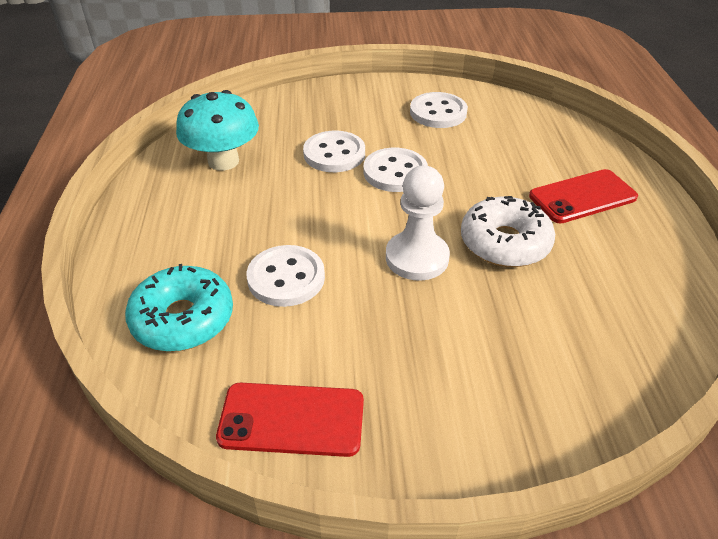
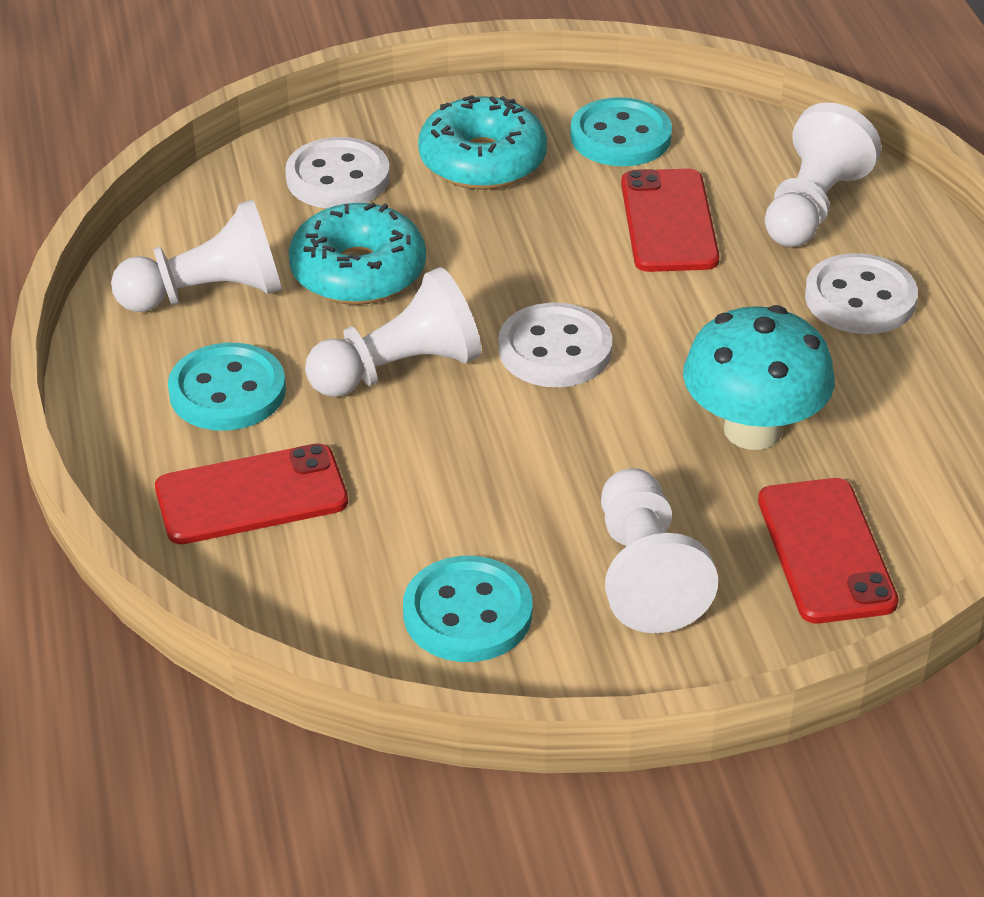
red phone: [216,383,364,457] [529,169,638,224] = 2 -> [155,443,348,544] [621,169,720,272] [758,478,899,624] = 3
turquoise button: none = 0 -> [168,343,286,431] [403,556,532,662] [570,97,672,166] = 3
turquoise donut: [125,264,233,352] = 1 -> [289,203,426,305] [418,95,547,190] = 2
white button: [247,245,325,307] [303,131,365,172] [364,148,428,192] [410,92,468,128] = 4 -> [285,137,390,208] [498,303,612,387] [805,253,918,334] = 3
white donut: [461,196,555,267] = 1 -> none = 0
white pawn: [386,166,450,281] = 1 -> [111,200,282,312] [305,267,481,397] [601,468,718,633] [765,102,881,247] = 4

